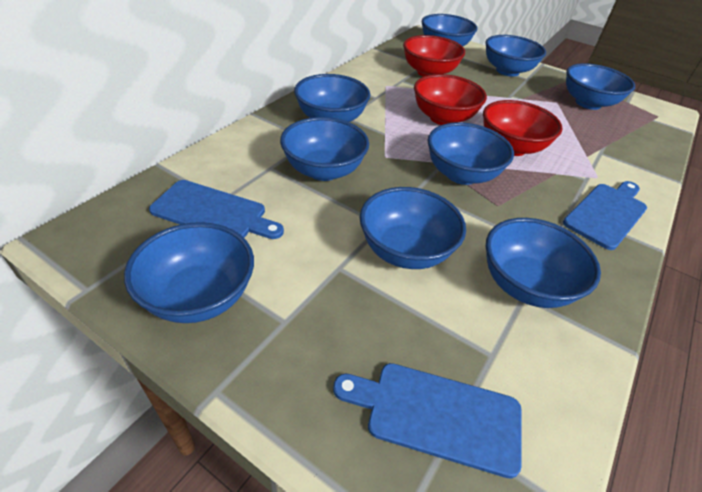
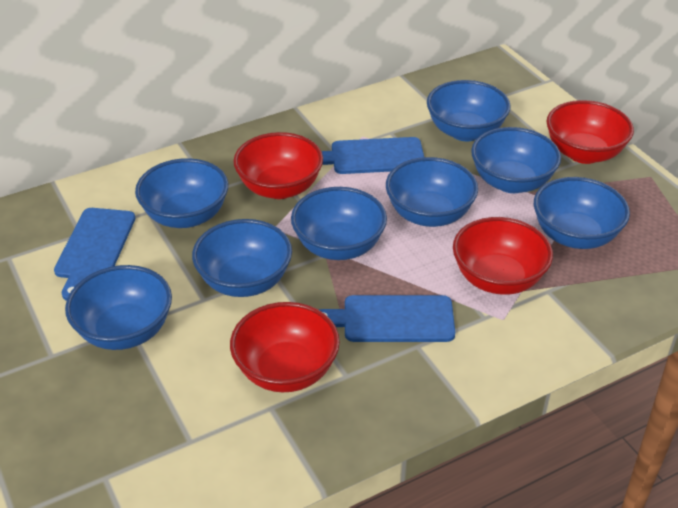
blue bowl: [124,222,254,323] [280,117,369,181] [294,74,370,122] [360,187,466,269] [422,14,477,46] [428,122,514,185] [485,35,546,76] [486,218,601,308] [566,63,635,110] = 9 -> [65,265,172,350] [135,158,229,228] [192,219,292,297] [291,187,387,260] [386,157,478,227] [427,80,511,141] [471,127,561,193] [534,177,630,249] = 8
red bowl: [403,35,465,77] [414,74,487,125] [483,100,563,156] = 3 -> [230,302,340,392] [234,132,323,199] [453,217,553,295] [547,100,634,164] = 4

